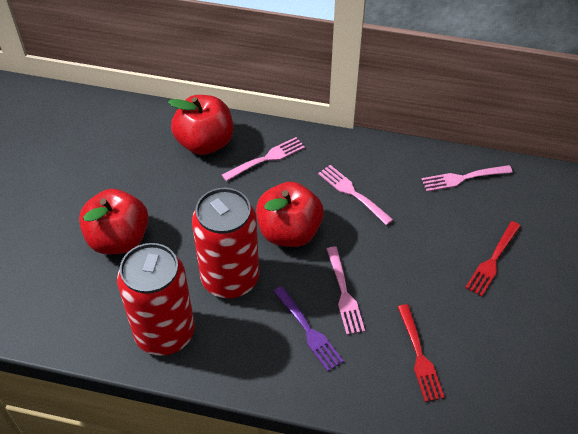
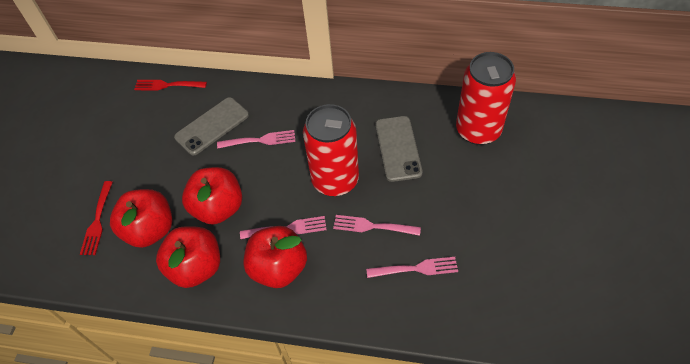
grey phone: none = 0 -> [174,97,249,156] [375,116,423,182] = 2
purple fork: [273,286,344,371] = 1 -> none = 0
red apple: [79,189,149,254] [168,95,233,155] [256,182,324,247] = 3 -> [110,189,172,248] [156,226,220,288] [182,167,242,225] [244,226,307,288] = 4

